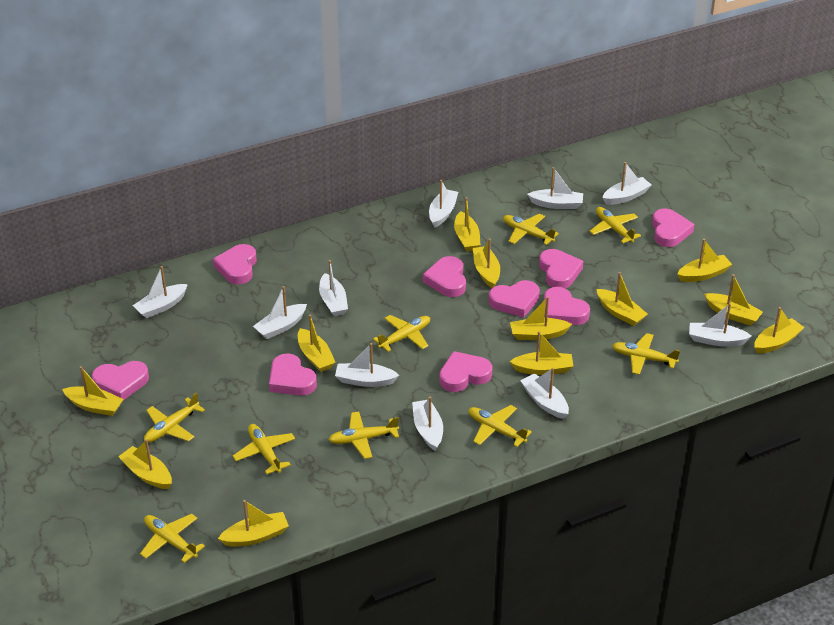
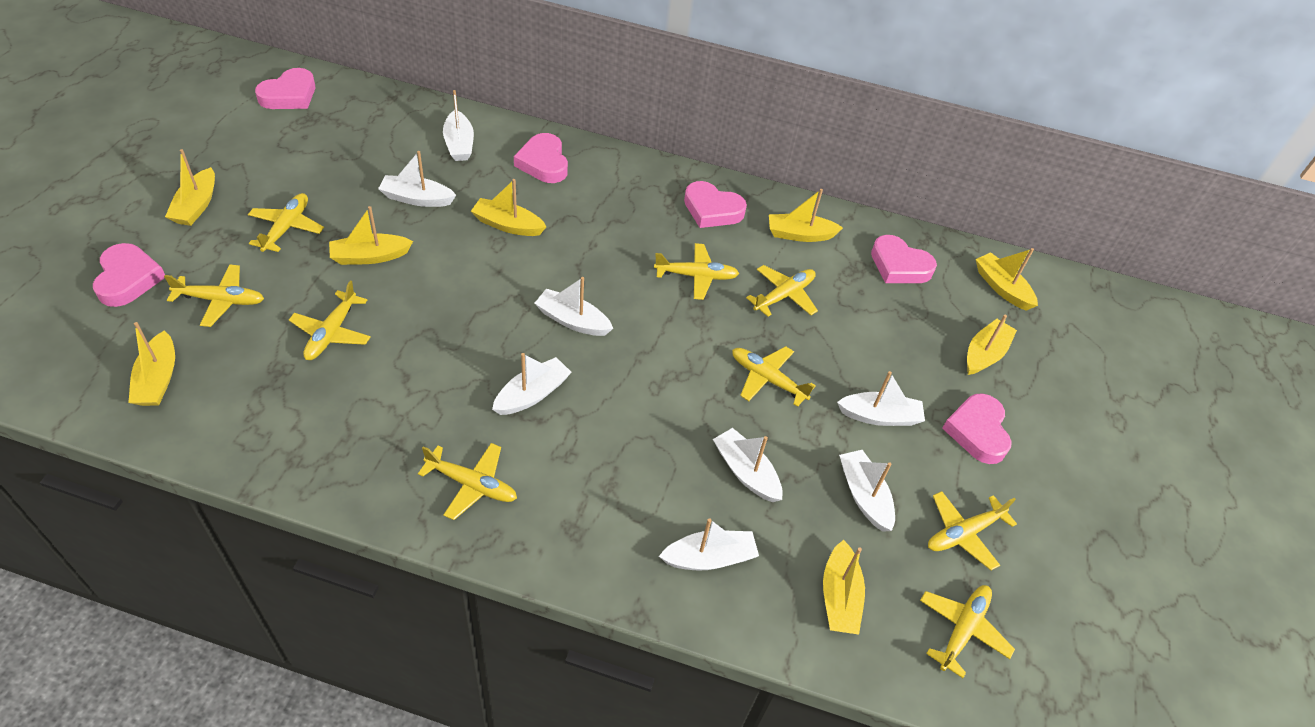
pink heart: [92,361,149,400] [213,244,257,284] [269,353,317,396] [423,256,466,297] [439,351,492,392] [489,280,540,318] [539,249,583,288] [544,287,590,325] [652,208,695,247] = 9 -> [93,243,165,307] [255,68,315,109] [514,133,568,183] [684,181,747,228] [871,235,937,283] [942,393,1012,464] = 6
white boat: [132,266,188,318] [253,286,307,339] [319,260,348,316] [335,343,399,387] [412,397,443,451] [429,180,458,228] [520,368,569,419] [527,167,583,209] [602,162,651,205] [689,303,752,347] = 10 -> [378,151,456,207] [443,90,474,161] [492,353,572,415] [534,277,613,336] [659,518,759,571] [713,428,783,502] [837,371,925,426] [839,450,895,532] = 8
yellow boat: [62,366,124,416] [118,439,172,489] [218,500,289,547] [298,315,336,372] [454,197,481,252] [473,238,500,288] [509,331,573,375] [510,296,572,340] [597,272,648,326] [677,239,732,282] [704,274,763,326] [754,307,805,354] = 12 -> [128,322,175,406] [165,149,215,226] [329,206,413,265] [471,179,547,236] [769,189,843,242] [823,540,865,635] [967,315,1017,375] [976,248,1038,311] = 8

